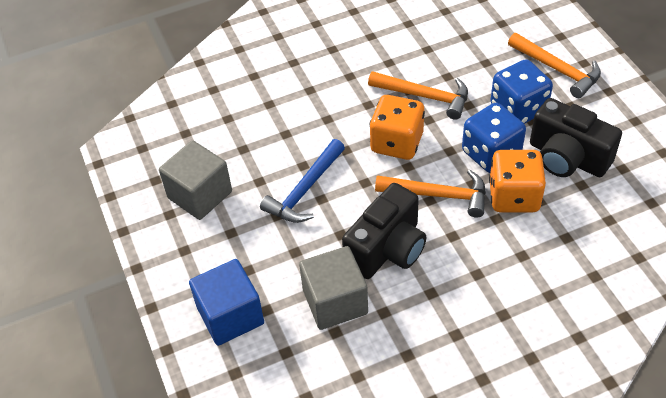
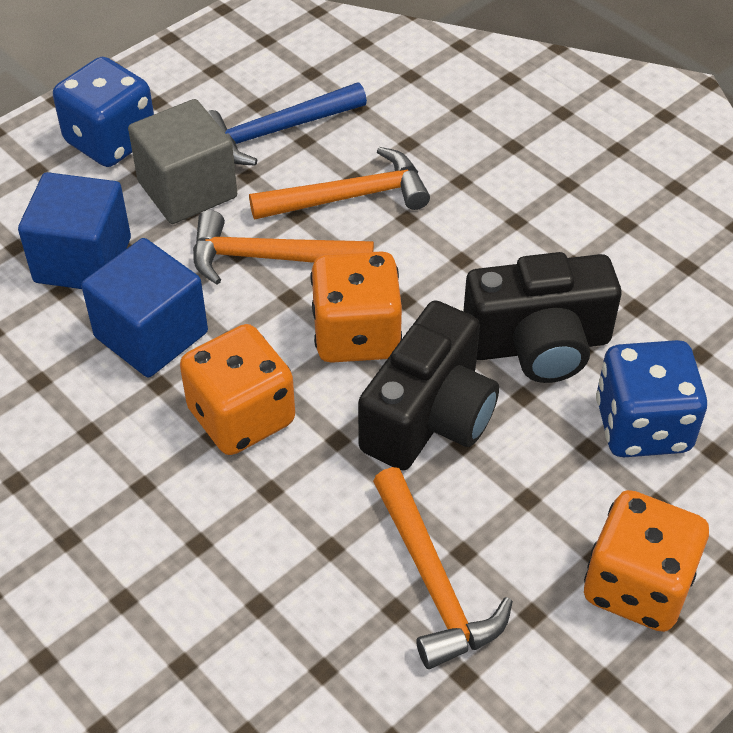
blue cube: [189,259,264,346] = 1 -> [18,172,131,289] [81,238,208,378] = 2
grey cube: [159,140,232,220] [299,246,368,330] = 2 -> [128,99,237,224] = 1
orange dice: [369,95,425,160] [489,150,546,213] = 2 -> [180,324,295,455] [310,251,402,363] [584,490,709,632] = 3

